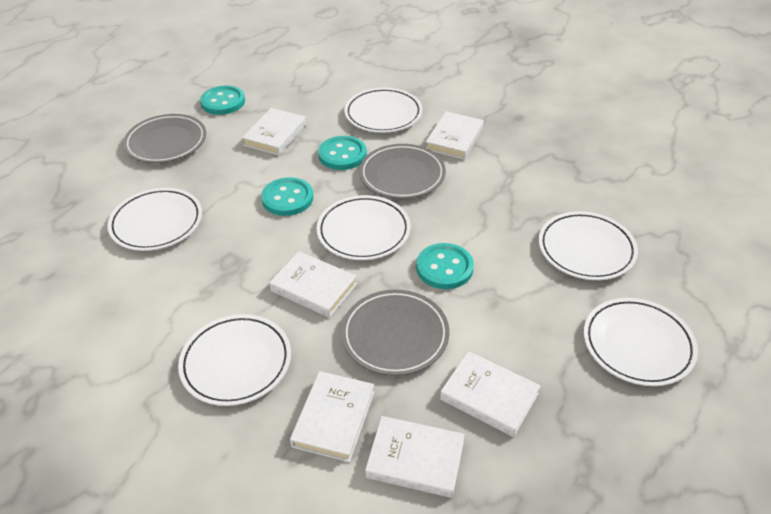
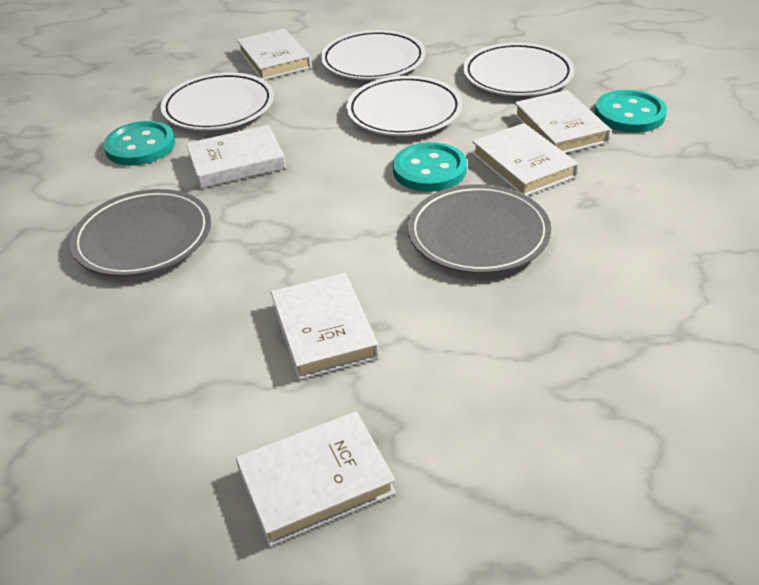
grey plate: [123,114,206,163] [341,290,449,376] [359,144,446,199] = 3 -> [70,189,211,277] [408,184,551,274] = 2
turquoise button: [200,86,245,115] [261,177,313,216] [318,136,367,170] [416,243,474,289] = 4 -> [103,121,175,166] [393,142,467,192] [595,90,667,133] = 3
white plate: [107,188,202,251] [178,314,291,406] [316,195,411,260] [344,88,423,133] [539,211,638,280] [583,298,698,386] = 6 -> [161,72,274,130] [321,30,426,80] [346,76,462,136] [463,43,574,96] = 4

